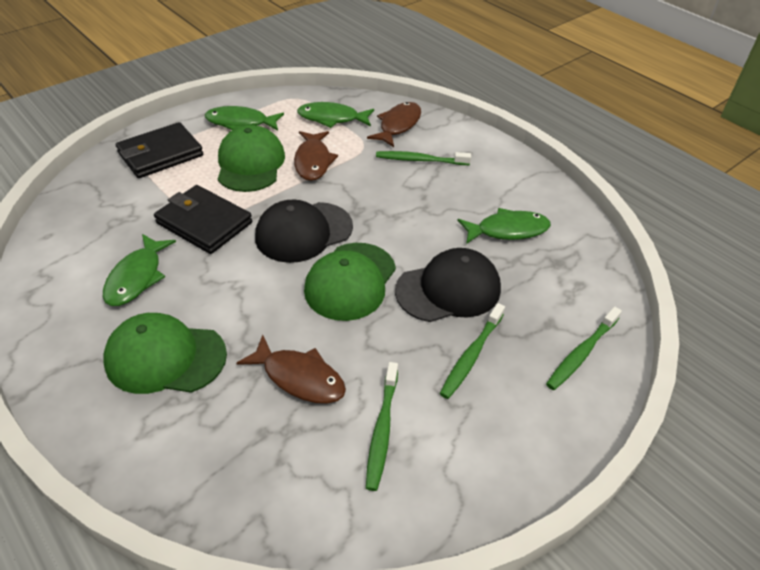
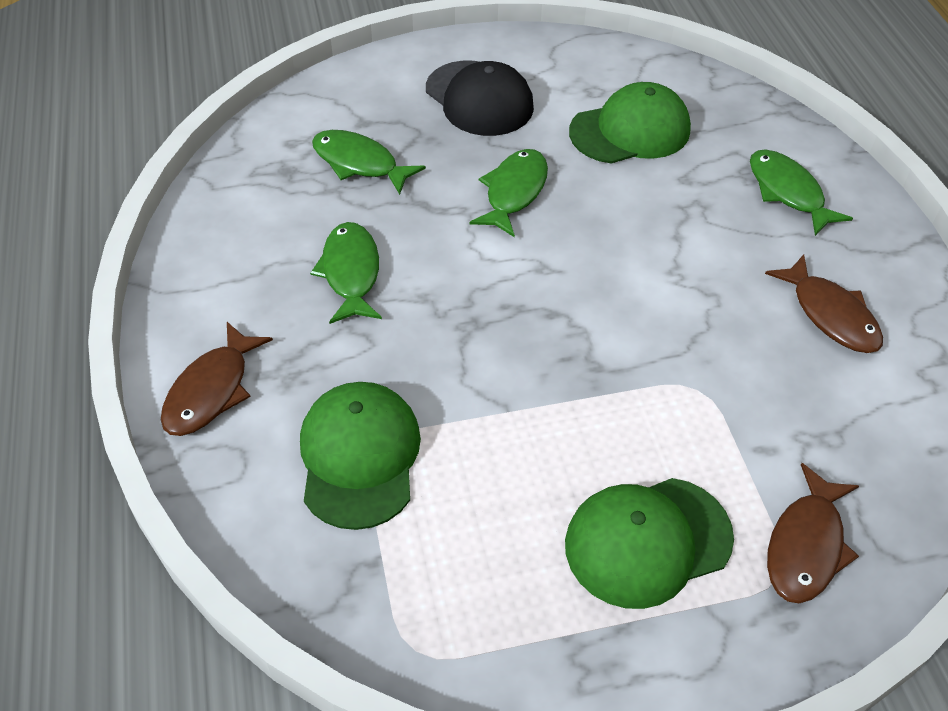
black cap: [255,199,353,263] [395,248,501,322] = 2 -> [426,60,534,136] = 1
black wallet: [116,122,203,178] [154,185,252,254] = 2 -> none = 0
green toothbrush: [366,362,398,491] [376,151,471,165] [440,303,505,399] [546,307,622,390] = 4 -> none = 0

